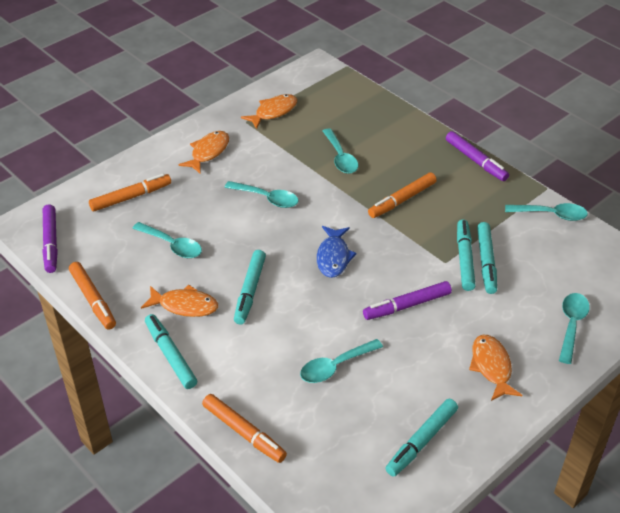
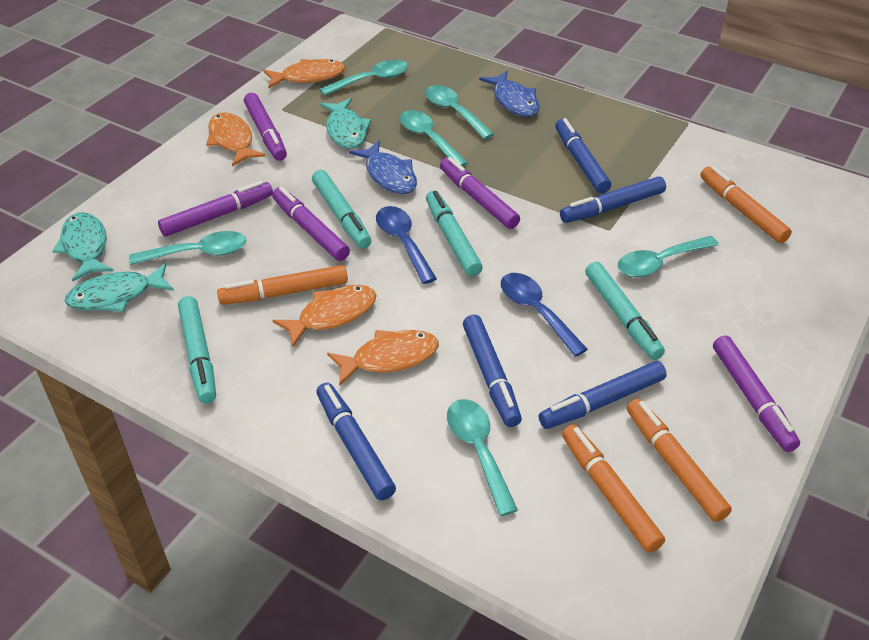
blue fish: [317,226,357,278] = 1 -> [349,141,417,194] [479,71,539,117] = 2
blue marker: none = 0 -> [316,383,396,500] [463,315,522,427] [539,361,667,429] [555,118,611,193] [560,177,666,223] = 5
blue spoon: none = 0 -> [376,206,437,284] [501,273,588,357] = 2
purple marker: [42,204,58,273] [363,281,452,320] [446,131,509,181] = 3 -> [158,181,273,236] [244,93,287,161] [272,187,350,261] [440,157,520,229] [713,336,800,452] = 5
turquoise fish: none = 0 -> [52,212,114,281] [65,263,174,312] [319,98,372,149] = 3
turquoise marker: [145,314,197,389] [234,250,266,324] [385,399,458,477] [457,219,476,291] [477,222,497,294] = 5 -> [178,296,216,404] [312,170,371,249] [426,191,483,277] [585,262,665,360] = 4

